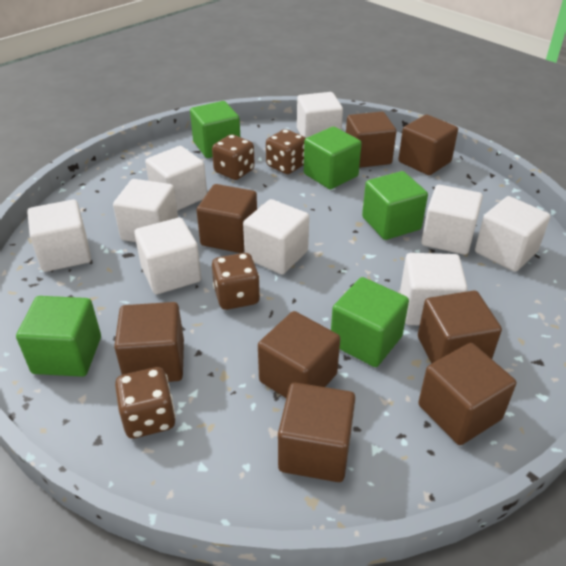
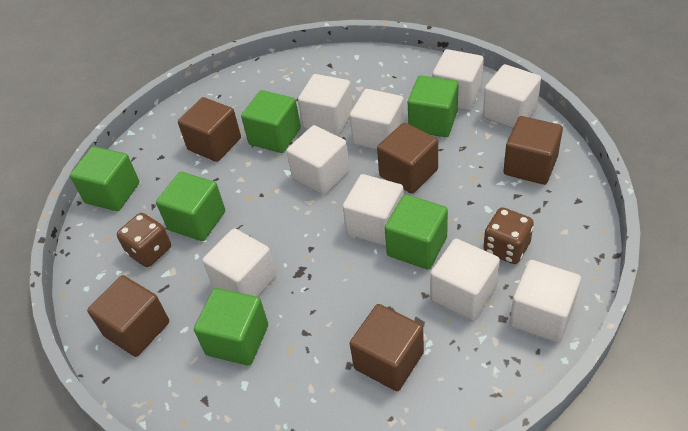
brown cube: [114,302,184,382] [197,184,257,253] [258,311,340,398] [278,383,355,482] [346,112,396,168] [399,114,458,175] [418,290,502,364] [418,343,516,445] = 8 -> [87,275,169,357] [178,97,241,162] [350,304,424,391] [377,123,438,194] [503,116,563,185] = 5
brown dice: [115,367,176,438] [212,134,255,180] [212,253,260,310] [266,129,306,174] = 4 -> [117,213,171,267] [483,207,534,264] = 2
green cube: [16,296,101,377] [190,101,240,158] [304,126,362,189] [331,277,409,367] [362,171,428,240] = 5 -> [70,146,139,211] [156,172,225,241] [194,288,268,366] [241,90,301,153] [385,194,448,270] [408,75,458,137] = 6

